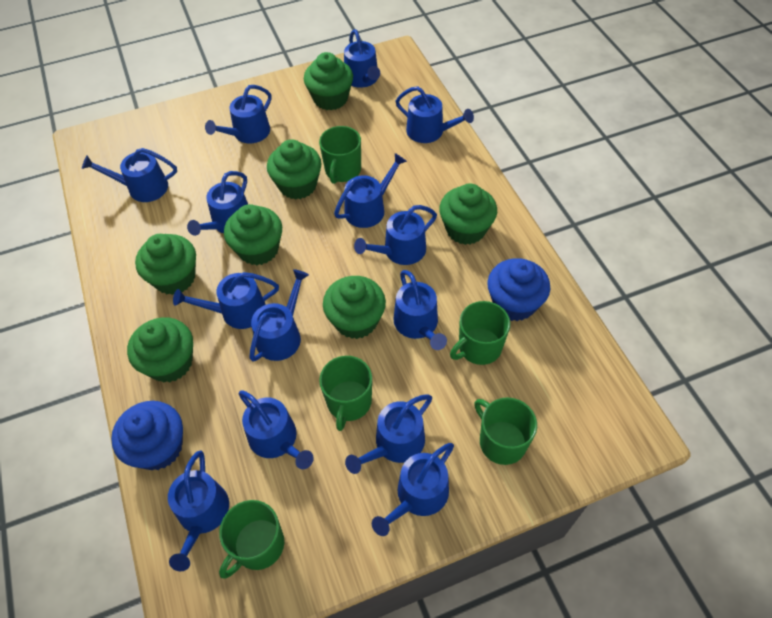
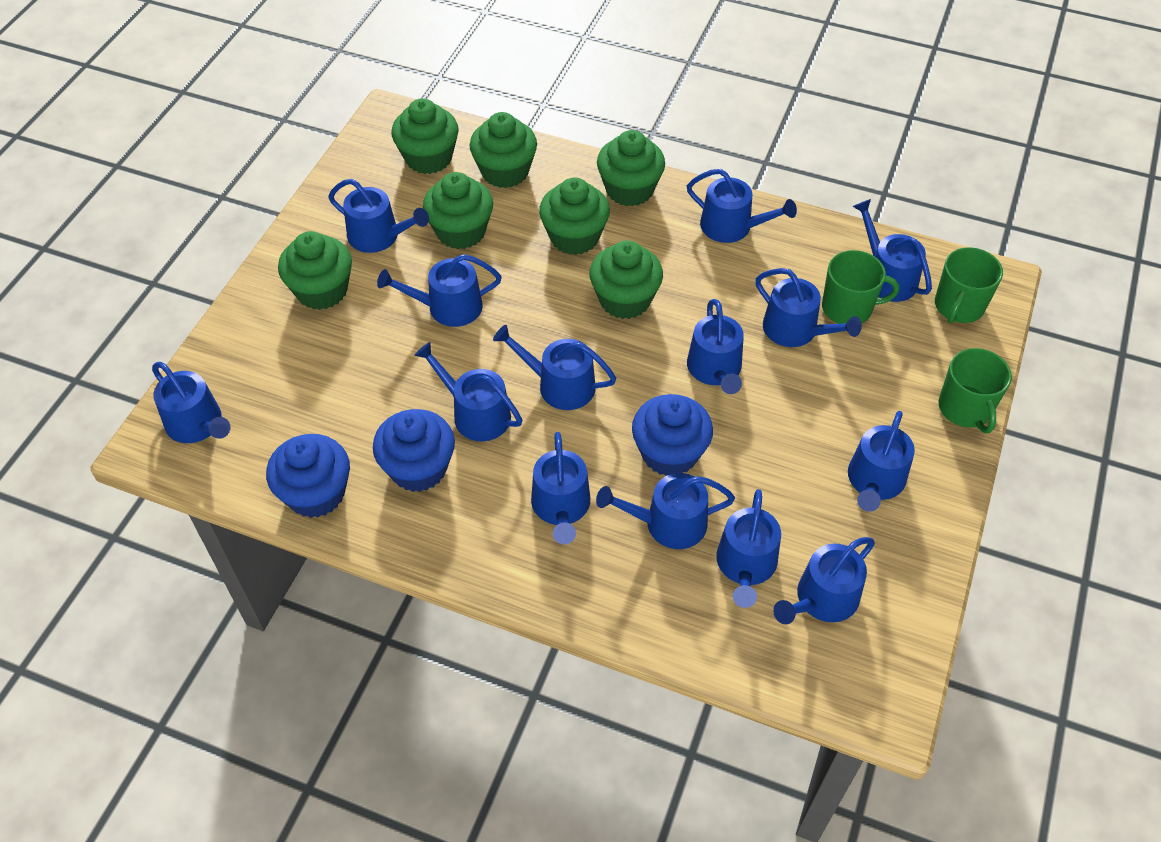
blue cupcake: [111,401,183,470] [487,258,550,321] = 2 -> [266,434,350,518] [373,409,455,492] [632,394,713,476] = 3
green mug: [219,500,284,578] [319,126,361,184] [319,356,372,431] [450,301,510,365] [474,397,537,465] = 5 -> [822,250,899,324] [935,247,1003,324] [939,348,1012,433] = 3

